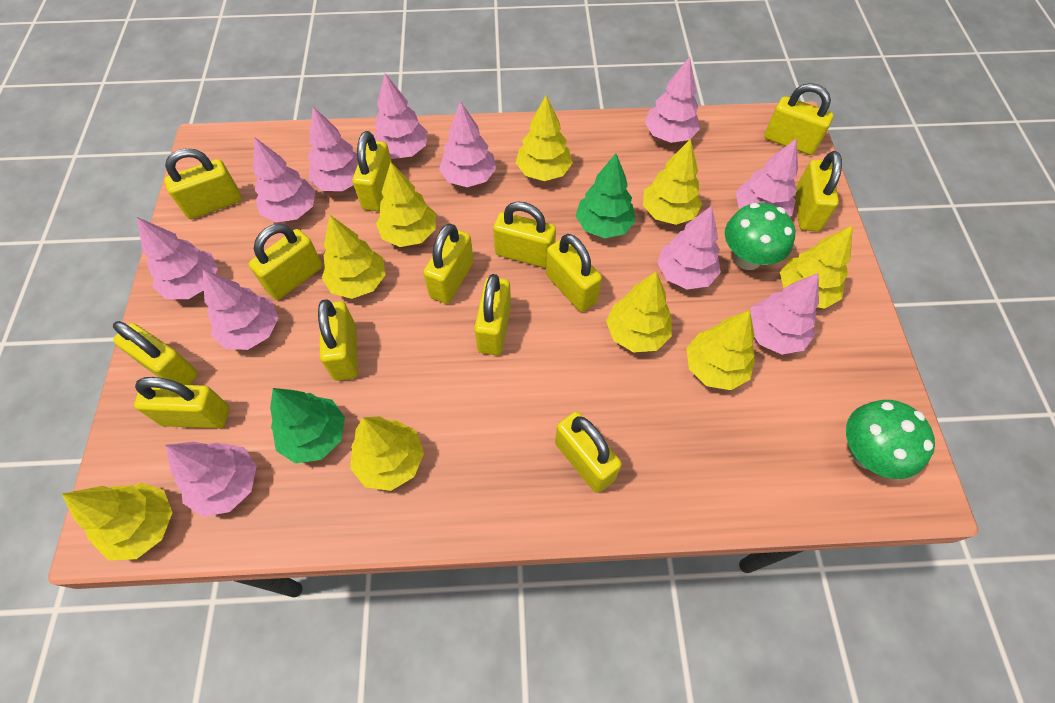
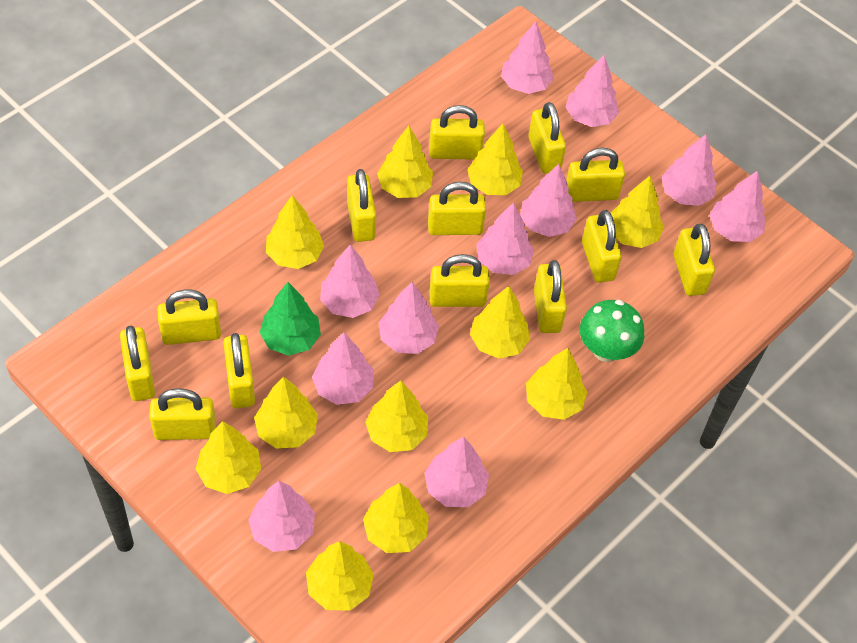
green mushroom: [725,203,795,270] [846,400,935,479] = 2 -> [580,300,644,362] = 1
green tree: [270,388,345,464] [576,154,636,238] = 2 -> [259,282,321,356] = 1
yellow tree: [62,483,173,561] [322,215,386,299] [350,416,424,491] [376,162,436,247] [516,95,573,181] [606,272,672,352] [643,139,702,225] [686,310,755,390] [780,225,853,309] = 9 -> [196,421,261,494] [254,376,318,449] [266,195,324,269] [306,541,374,611] [363,483,429,553] [365,381,428,452] [377,126,433,198] [467,124,523,195] [470,286,530,359] [526,348,587,420] [611,176,664,248] = 11

